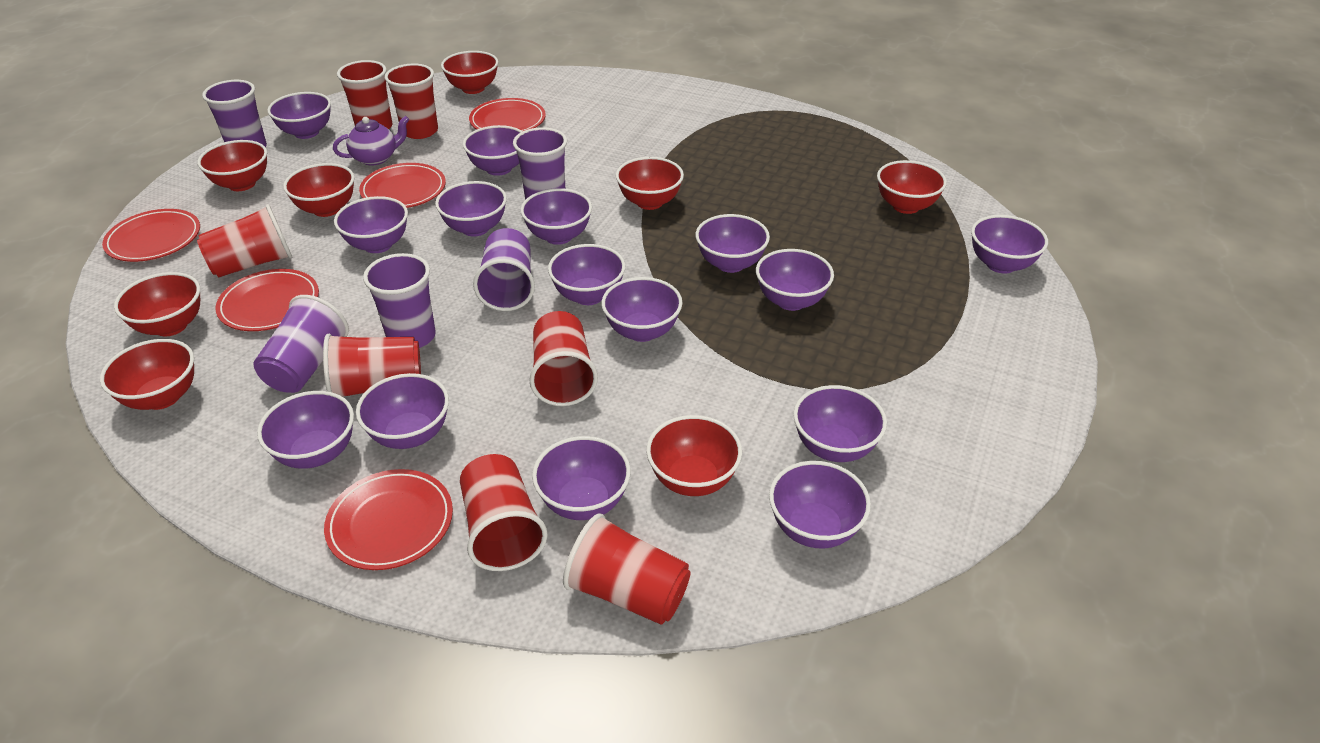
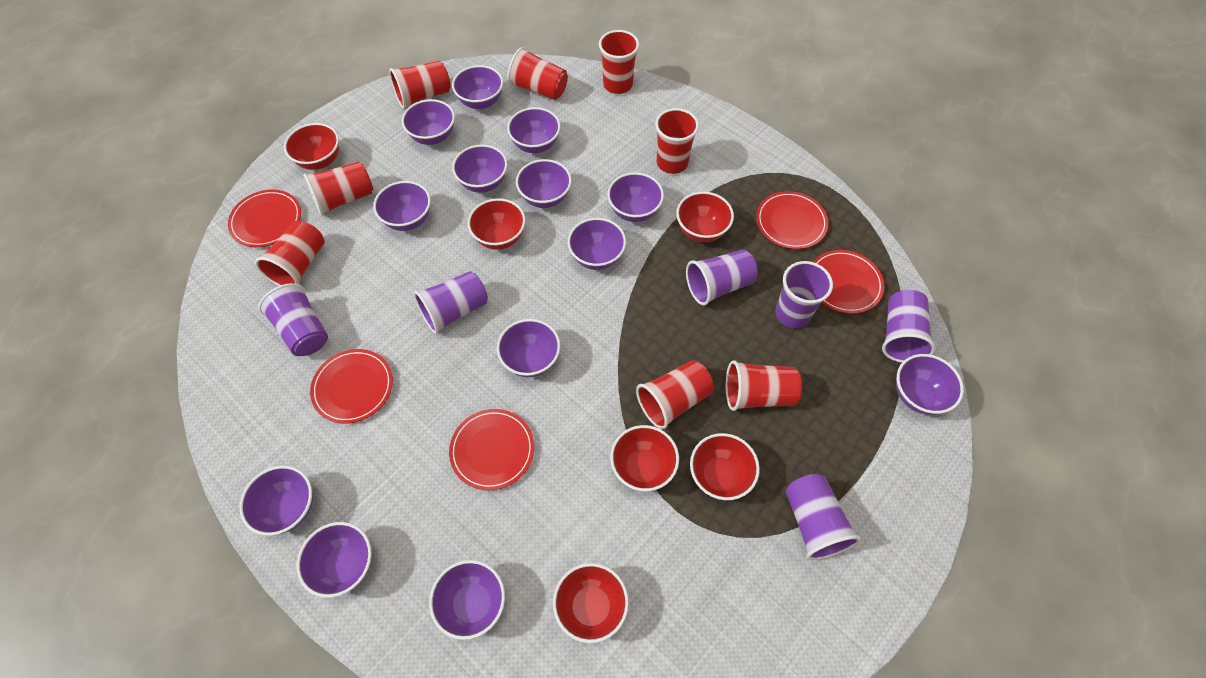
purple bowl: [257,391,354,469] [267,92,331,139] [334,196,408,253] [356,373,449,449] [435,181,507,237] [463,125,522,176] [520,188,592,245] [532,436,631,520] [548,244,625,305] [602,277,683,342] [695,214,770,273] [756,249,834,311] [769,461,871,549] [793,385,887,462] [971,215,1048,274] = 15 -> [239,466,313,536] [297,522,372,598] [373,181,431,231] [402,99,455,145] [429,560,505,640] [452,65,503,109] [452,144,507,193] [497,319,560,377] [507,107,561,153] [516,159,572,208] [568,218,626,270] [607,172,664,222] [896,354,964,415] = 13
purple cup: [202,80,267,147] [253,295,349,393] [363,253,436,348] [473,228,535,311] [513,127,567,200] = 5 -> [258,283,328,356] [414,271,488,334] [686,250,758,305] [775,261,833,328] [786,474,861,560] [882,290,936,363] = 6
purple teapot: [333,116,410,165] = 1 -> none = 0
red bowl: [100,339,194,410] [114,272,200,336] [197,140,267,191] [283,163,355,217] [441,51,498,94] [616,157,684,210] [646,415,742,496] [877,160,947,214] = 8 -> [284,123,339,170] [468,198,526,250] [553,563,629,643] [610,425,679,491] [676,192,734,242] [690,433,760,500] = 6
red cup: [197,204,292,277] [323,334,421,397] [337,60,392,129] [385,63,438,139] [460,454,548,571] [529,311,598,406] [563,513,691,625] = 7 -> [255,221,325,286] [303,162,373,216] [389,61,451,109] [507,47,568,100] [599,30,639,94] [636,360,714,429] [655,108,699,174] [726,360,802,411] = 8

